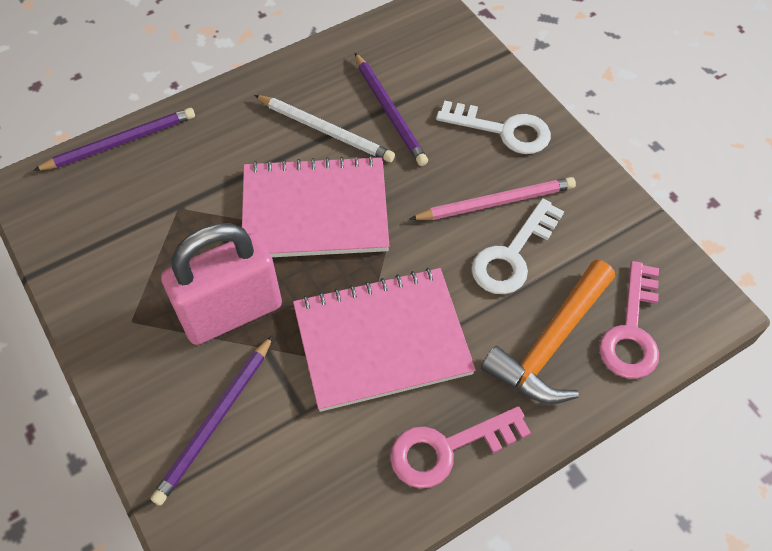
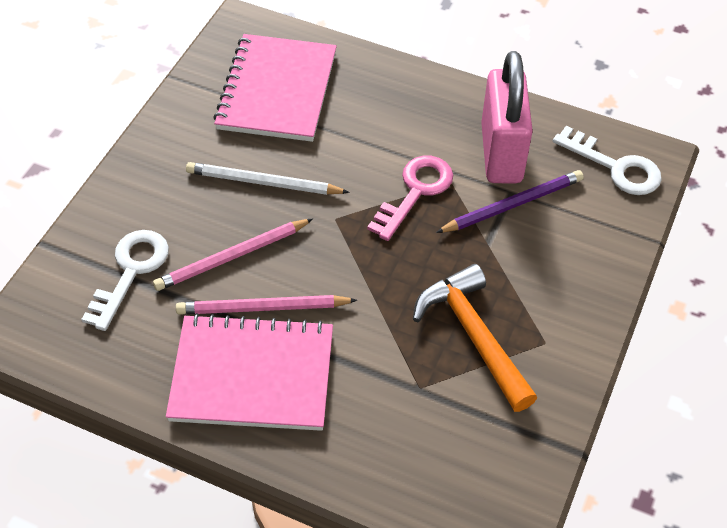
pink key: [390,406,531,488] [599,261,659,379] = 2 -> [367,156,453,241] = 1
pink pencil: [410,177,576,220] = 1 -> [153,219,313,291] [176,295,357,315] = 2
purple pencil: [33,108,195,171] [150,335,273,506] [355,53,428,166] = 3 -> [436,170,584,233] = 1

